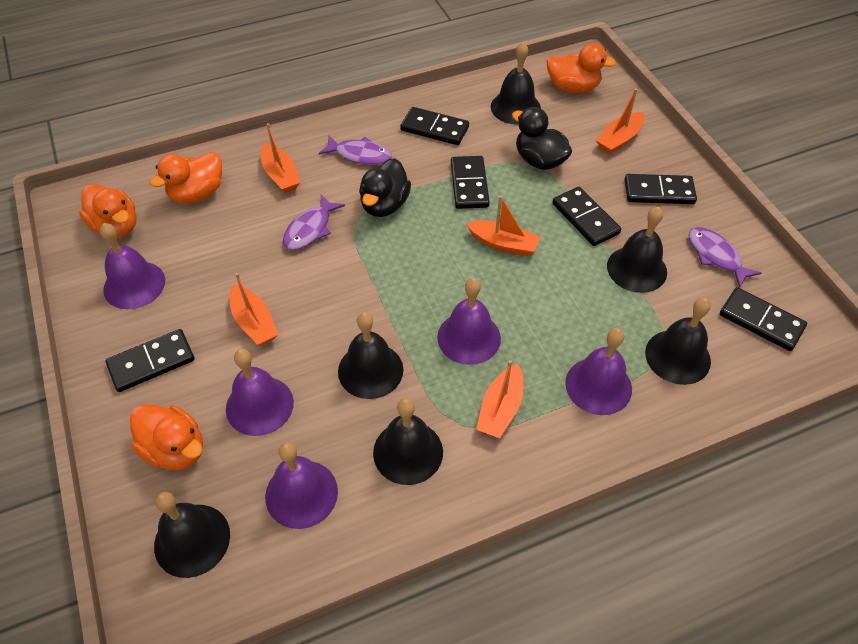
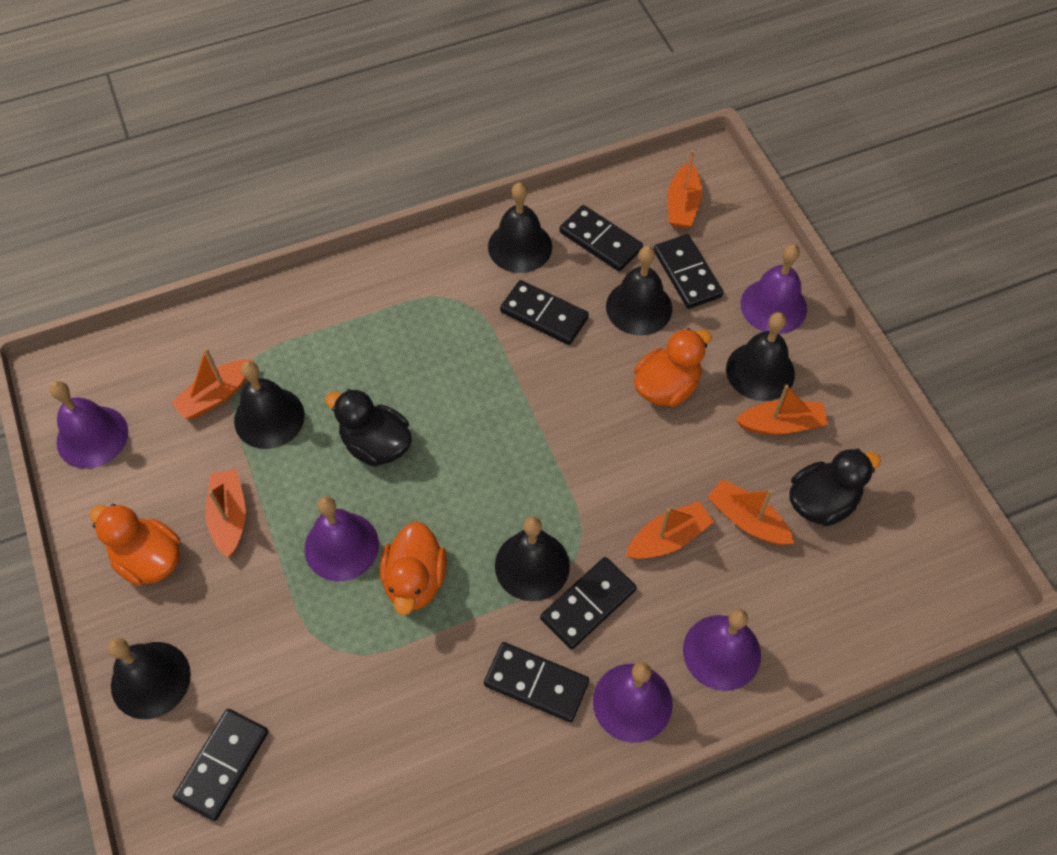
orange boat: [229,273,278,346] [261,123,300,193] [466,195,540,256] [476,360,523,438] [596,88,644,154] = 5 -> [171,348,253,419] [206,470,246,558] [626,501,714,559] [668,150,702,229] [707,479,795,545] [736,384,828,435] = 6
orange duck: [79,184,137,238] [130,404,203,470] [150,152,222,204] [546,43,616,93] = 4 -> [90,504,180,586] [380,521,447,615] [634,328,712,407] = 3
purple fish: [283,194,345,250] [319,135,392,165] [689,227,762,288] = 3 -> none = 0

